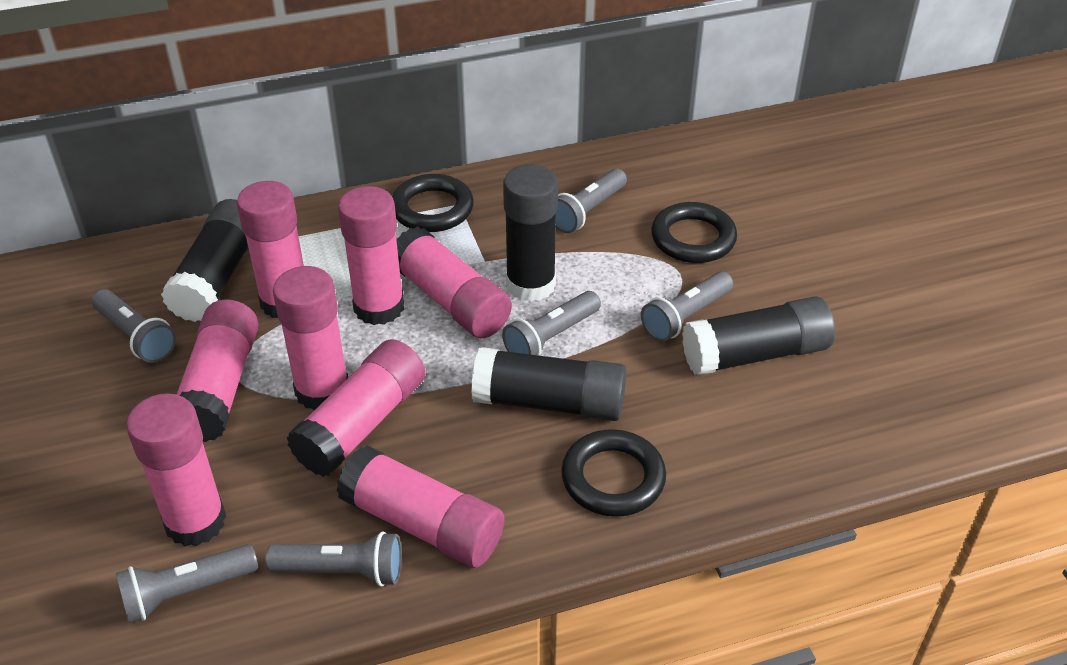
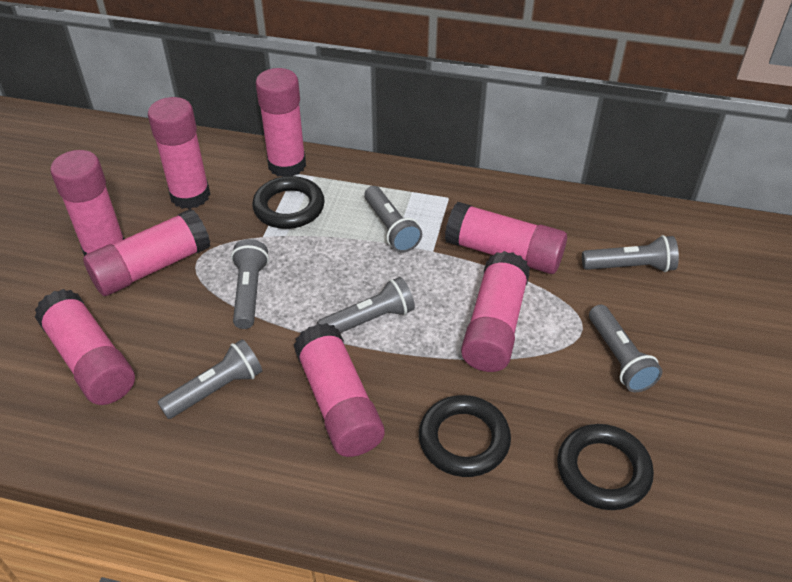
black glue stick: [161,199,249,322] [471,347,627,421] [503,164,558,302] [682,296,835,376] = 4 -> none = 0

